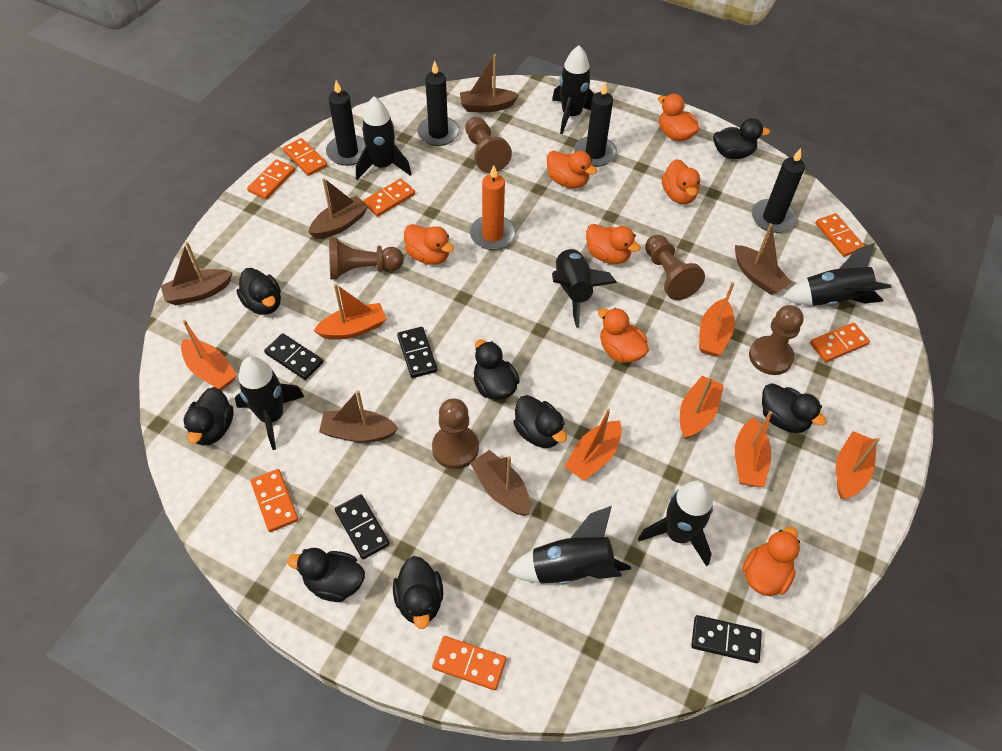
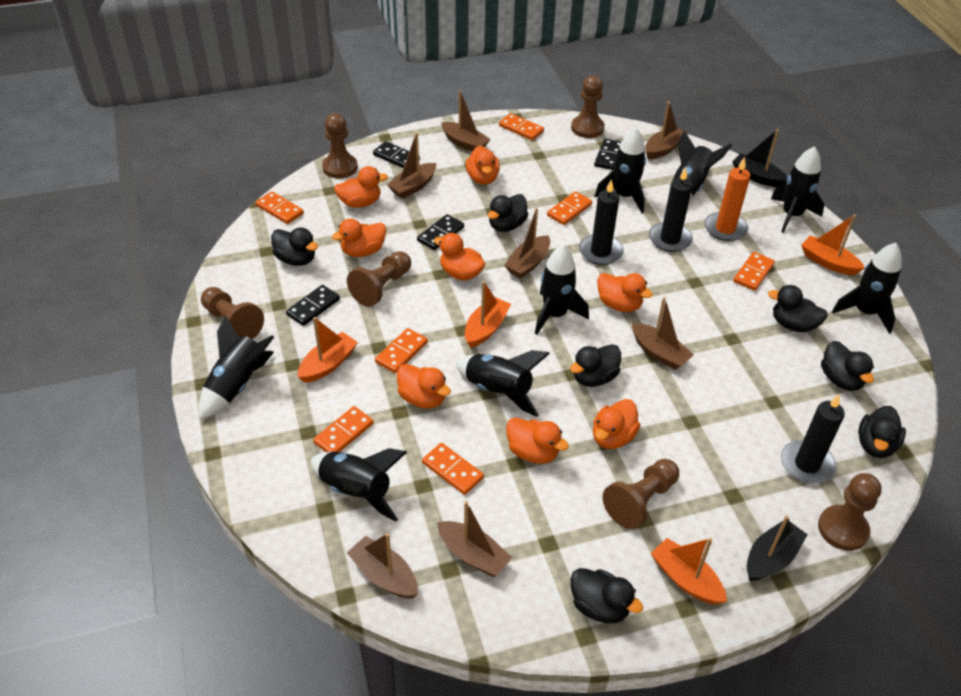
black boat: none = 0 -> [732,129,787,187] [747,516,808,581] = 2
black candle: [326,80,365,166] [417,61,460,146] [574,82,617,167] [751,148,805,233] = 4 -> [579,179,623,265] [649,167,693,252] [781,394,845,484] = 3
black duck: [183,387,234,446] [237,268,281,315] [287,548,365,602] [393,556,443,629] [473,339,520,400] [513,395,567,448] [713,118,770,159] [762,383,827,433] = 8 -> [271,227,318,266] [488,194,528,232] [570,344,621,387] [570,568,643,623] [768,285,828,332] [821,341,874,391] [858,406,906,458] = 7
black rocket: [235,356,305,450] [356,97,411,180] [508,506,631,584] [552,45,594,134] [552,247,617,328] [638,481,713,566] [782,243,891,306] = 7 -> [199,315,274,420] [311,448,407,522] [455,350,550,417] [535,245,589,335] [595,127,646,213] [668,130,732,200] [771,146,825,233] [832,243,902,334] = 8
brown boat: [161,242,233,305] [308,178,369,239] [319,390,399,443] [460,54,519,112] [470,450,530,516] [735,223,792,295] = 6 -> [347,533,418,599] [387,133,436,199] [437,501,512,577] [441,90,491,152] [504,208,550,279] [632,297,694,370] [645,102,688,160] = 7
brown pawn: [329,237,404,279] [432,398,479,469] [465,117,512,173] [645,235,705,300] [749,305,804,375] = 5 -> [201,287,264,339] [322,113,358,179] [347,251,411,307] [571,76,605,138] [603,459,679,529] [818,473,882,551] = 6
orange boat: [181,320,237,391] [314,284,386,340] [564,408,622,481] [680,376,724,439] [699,282,735,357] [735,411,772,487] [836,431,880,499] = 7 -> [298,317,358,383] [465,281,511,348] [651,538,727,605] [801,214,865,275] = 4
orange duck: [404,224,454,265] [547,151,597,188] [586,224,641,264] [598,308,649,363] [658,94,699,141] [662,159,700,204] [742,526,800,596] = 7 -> [332,219,386,257] [334,166,388,208] [397,364,451,409] [434,233,485,281] [466,146,500,185] [506,418,569,463] [593,399,641,449] [597,273,653,312] = 8

